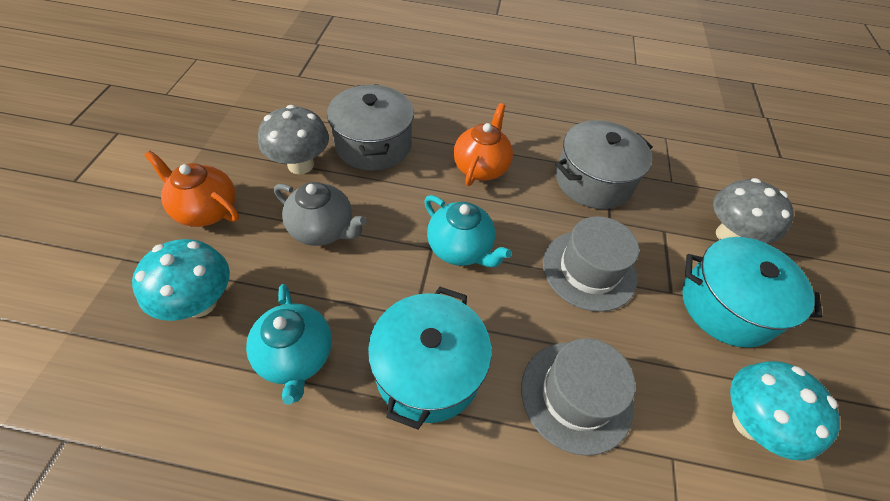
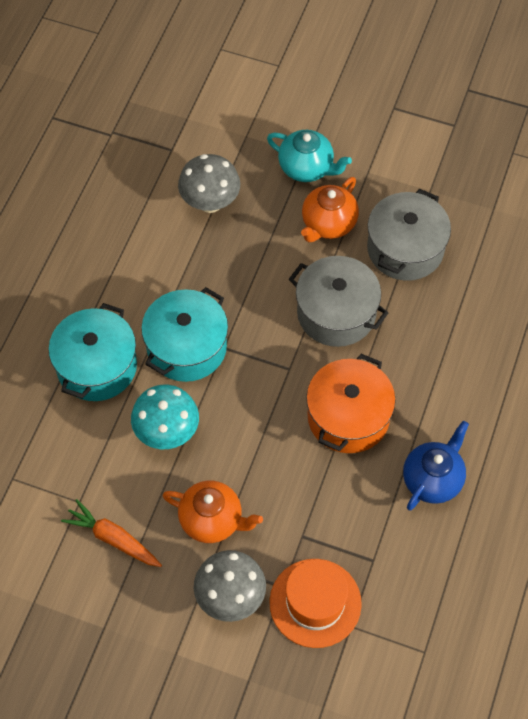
blue teapot: none = 0 -> [403,421,469,511] = 1
grey hat: [521,338,635,456] [543,216,639,312] = 2 -> none = 0
grey teapot: [274,182,367,246] = 1 -> none = 0
orange carrot: none = 0 -> [61,499,162,567] = 1
orange hat: none = 0 -> [269,559,362,648] = 1
orange pot: none = 0 -> [306,354,396,453] = 1
turquoise mushroom: [132,239,230,321] [730,361,840,461] = 2 -> [131,384,199,449] = 1
turquoise teapot: [246,284,332,405] [424,195,512,267] = 2 -> [267,130,352,182] = 1

